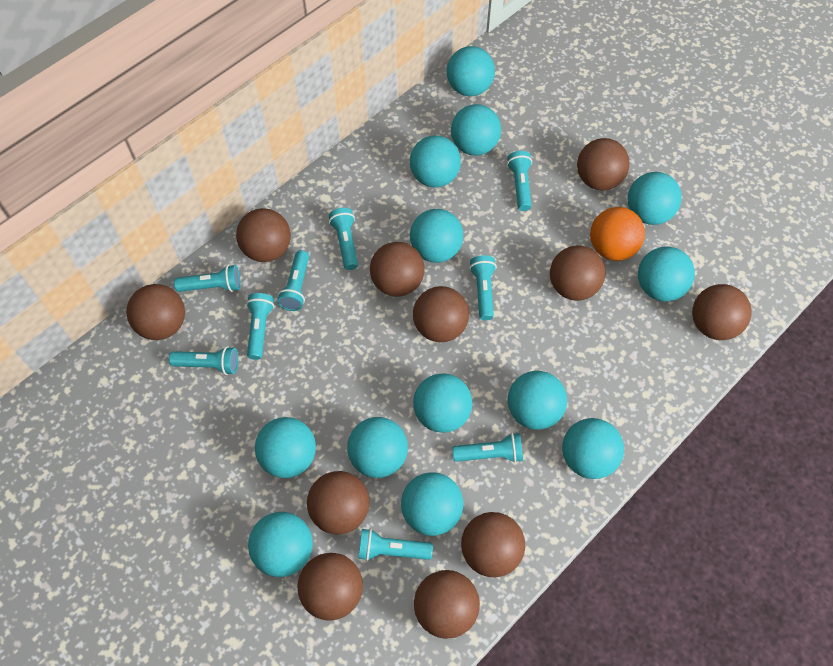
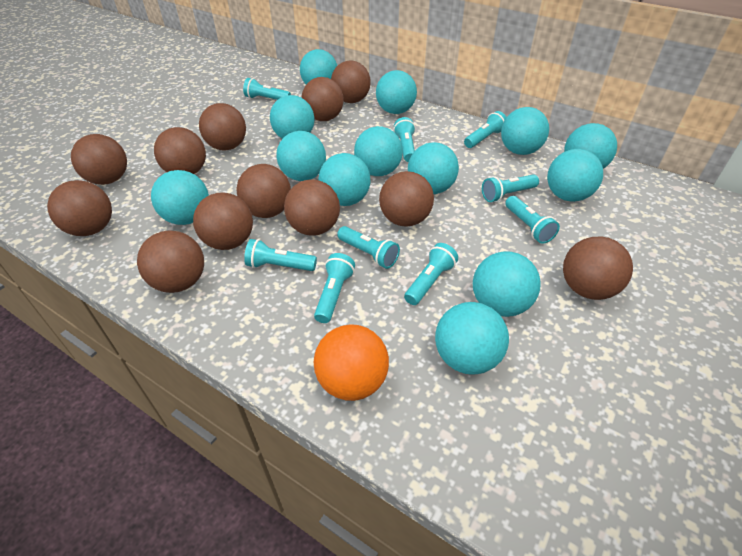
brown ball: [126,284,185,340] [236,208,291,262] [298,553,363,620] [307,471,370,534] [370,242,424,297] [413,286,469,342] [414,570,480,639] [461,512,525,578] [550,246,605,301] [577,138,630,190] [692,284,752,340] = 11 -> [47,180,112,236] [71,134,127,185] [137,230,204,293] [154,127,206,174] [193,192,253,250] [199,103,246,150] [236,164,291,218] [284,179,340,236] [302,77,344,121] [331,60,371,103] [379,171,434,227] [563,236,633,300] = 12

